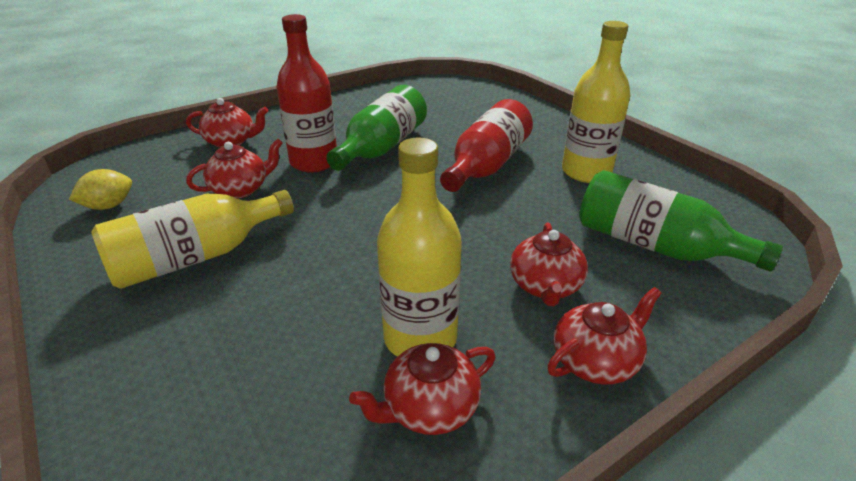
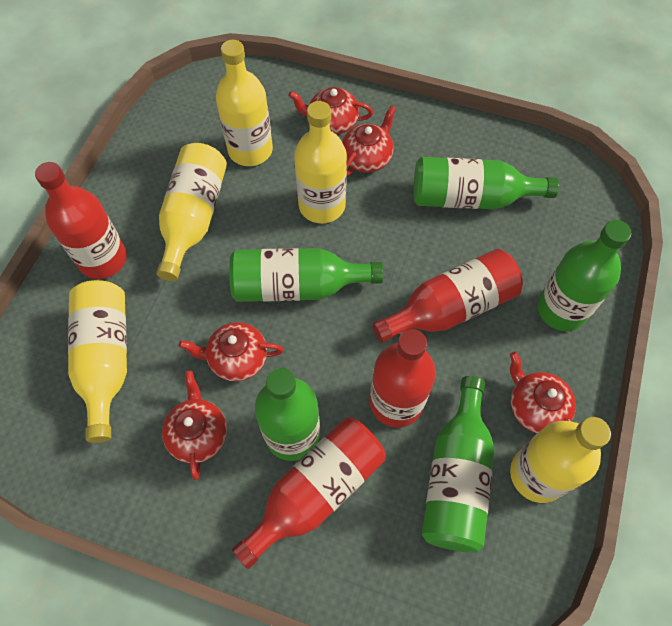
green bottle: [326,85,427,171] [579,170,783,272] = 2 -> [229,248,383,302] [255,368,320,461] [413,157,559,209] [422,376,494,553] [537,220,631,331] = 5
red bottle: [276,14,337,172] [440,99,533,192] = 2 -> [35,162,127,279] [232,417,386,569] [370,329,436,428] [372,249,523,343] = 4
yellow bottle: [91,190,294,289] [377,138,462,357] [562,21,630,183] = 3 -> [68,280,127,443] [157,143,227,281] [216,40,273,166] [294,101,347,223] [510,417,611,503] = 5
yellow lemon: [69,169,132,210] = 1 -> none = 0

